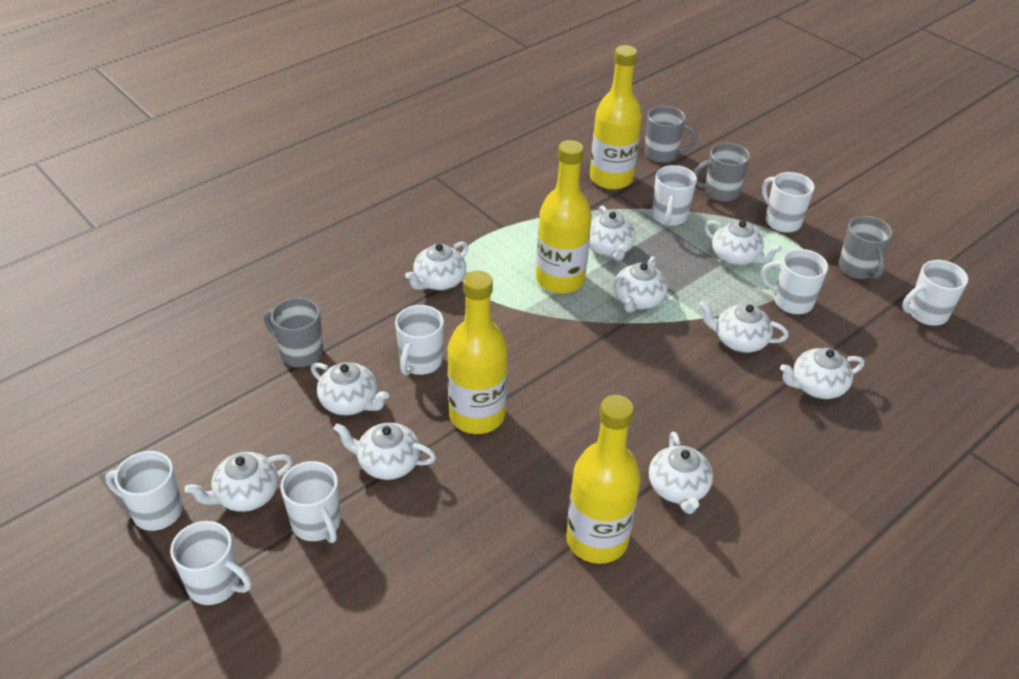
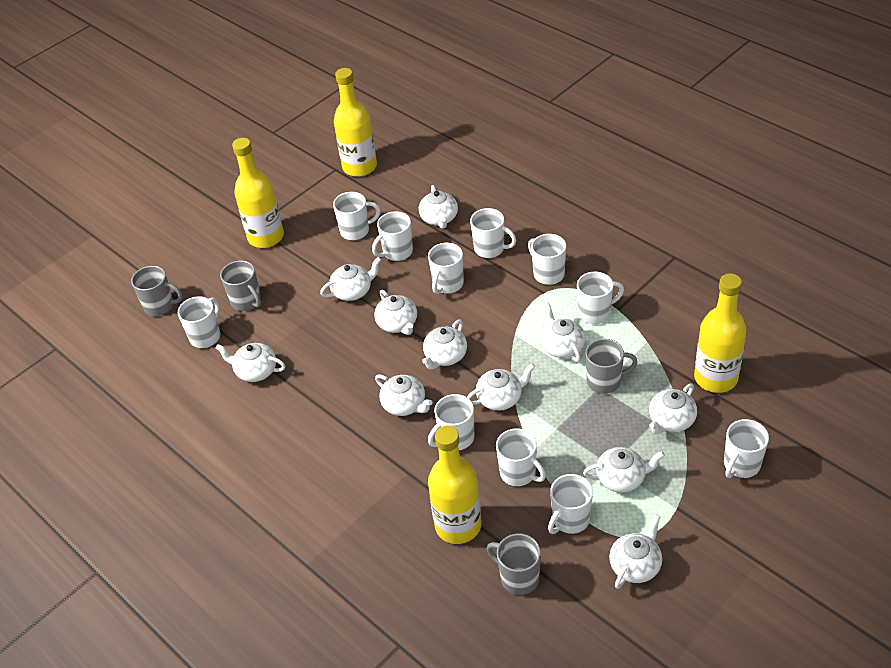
white mug: [105,451,183,531] [170,521,252,605] [280,461,341,543] [395,305,444,376] [652,165,697,226] [761,249,828,314] [762,172,815,233] [902,260,968,326] = 8 -> [178,296,220,348] [333,192,381,240] [372,211,413,261] [428,243,464,294] [428,394,474,450] [470,208,516,258] [496,428,546,486] [528,234,566,285] [548,474,593,534] [577,272,624,324] [724,419,769,478] = 11
white teapot: [184,452,293,512] [311,362,389,415] [333,423,436,480] [405,241,468,290] [589,206,636,261] [614,256,668,313] [649,432,713,514] [699,301,789,353] [704,220,782,266] [780,348,864,399] = 10 -> [215,343,285,382] [320,257,381,301] [374,290,417,335] [375,374,433,416] [419,185,458,229] [422,320,467,370] [467,363,535,411] [541,302,586,362] [583,447,665,493] [609,514,662,589] [649,384,697,434] = 11

